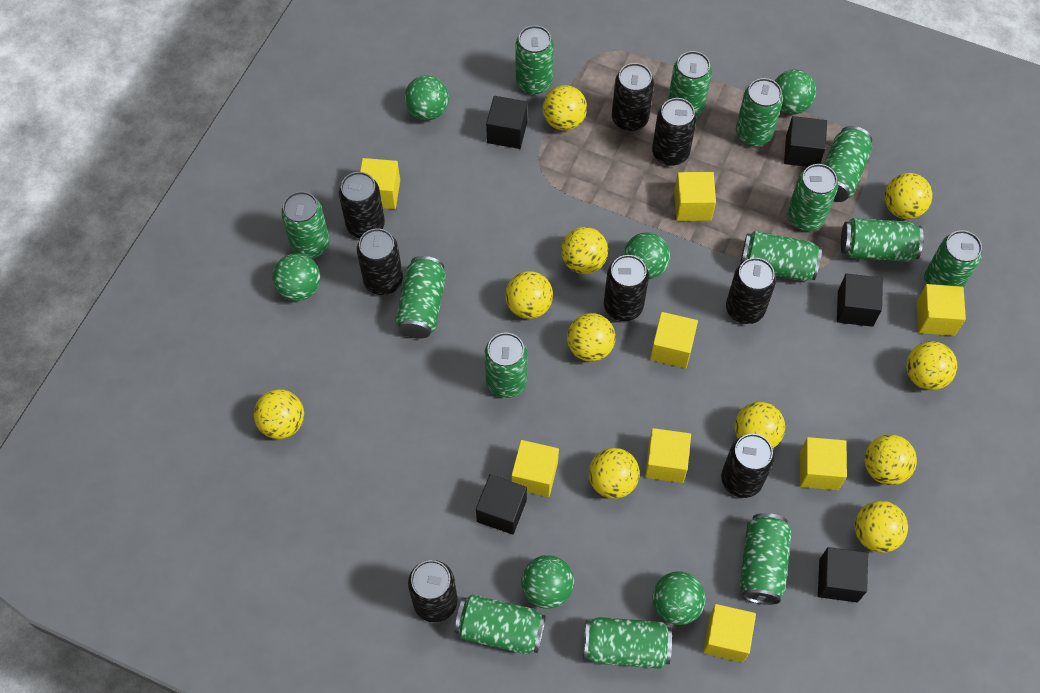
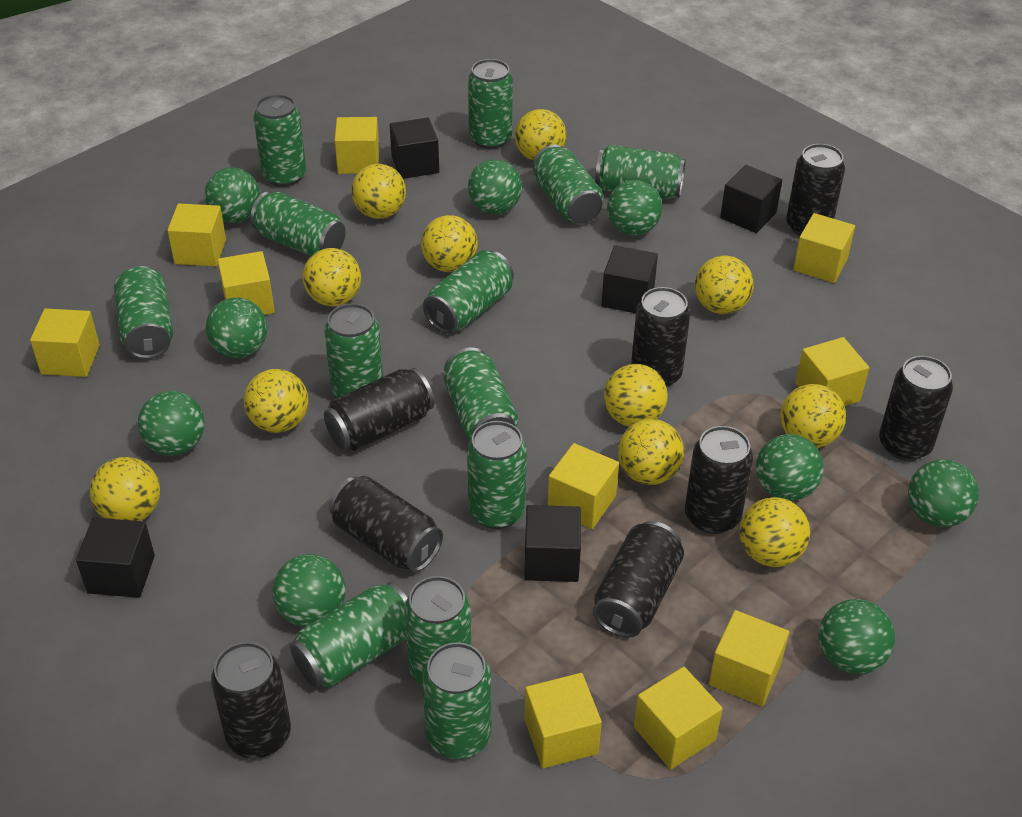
green ball: [272,253,320,301] [405,75,449,120] [521,555,574,609] [623,232,671,279] [652,571,706,625] [775,69,816,114] = 6 -> [138,391,205,456] [205,167,260,223] [206,297,267,358] [273,554,345,627] [468,159,522,214] [607,180,662,236] [756,434,824,501] [819,599,895,674] [908,459,979,527] = 9
green can: [281,191,330,258] [395,256,446,339] [454,594,546,654] [484,332,527,398] [515,25,554,94] [583,617,672,669] [668,51,712,117] [736,78,783,146] [740,231,822,281] [740,513,792,605] [787,164,838,231] [824,126,872,202] [841,218,923,262] [924,230,982,287] = 14 -> [114,266,173,359] [250,192,346,256] [253,94,306,187] [290,582,407,688] [324,303,383,398] [404,576,471,686] [422,642,491,759] [423,250,514,334] [444,347,518,441] [467,421,527,529] [468,59,513,149] [532,144,603,224] [595,145,686,199] = 13
yellow cube: [360,158,400,209] [512,440,559,497] [645,428,691,483] [650,312,698,368] [674,172,716,221] [703,604,756,663] [800,437,847,490] [917,284,966,336] = 8 -> [30,308,100,377] [167,203,226,266] [218,251,275,315] [334,117,379,174] [525,673,602,768] [547,443,619,529] [634,667,723,769] [709,610,789,706] [793,213,855,283] [795,337,869,406] = 10

